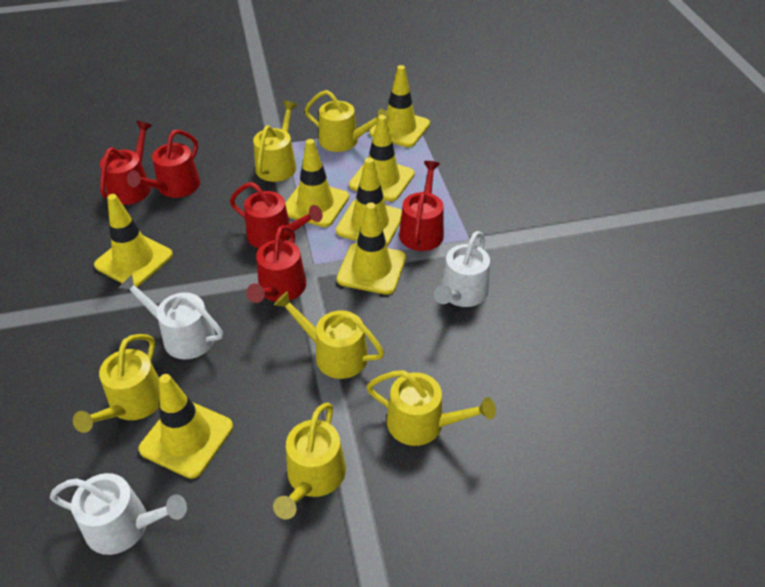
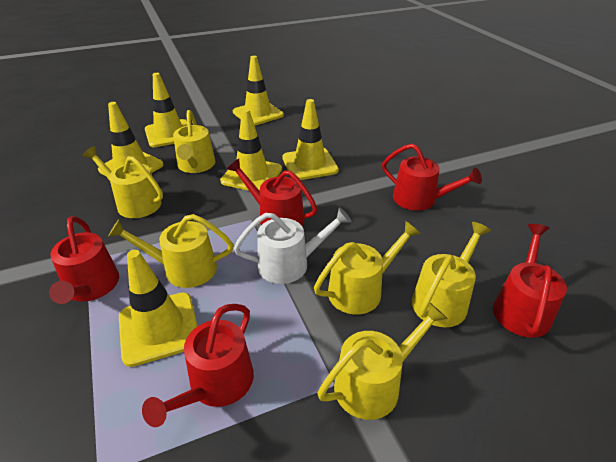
white watering can: [50,473,187,555] [119,275,223,359] [434,231,490,307] = 3 -> [234,207,351,284] = 1
yellow traffic cone: [94,194,173,287] [138,374,233,479] [285,139,349,227] [336,158,402,246] [337,203,406,295] [349,115,415,202] [369,65,430,147] = 7 -> [98,102,164,175] [119,250,198,367] [145,73,187,147] [220,109,282,191] [233,56,284,126] [282,99,339,180] = 6

